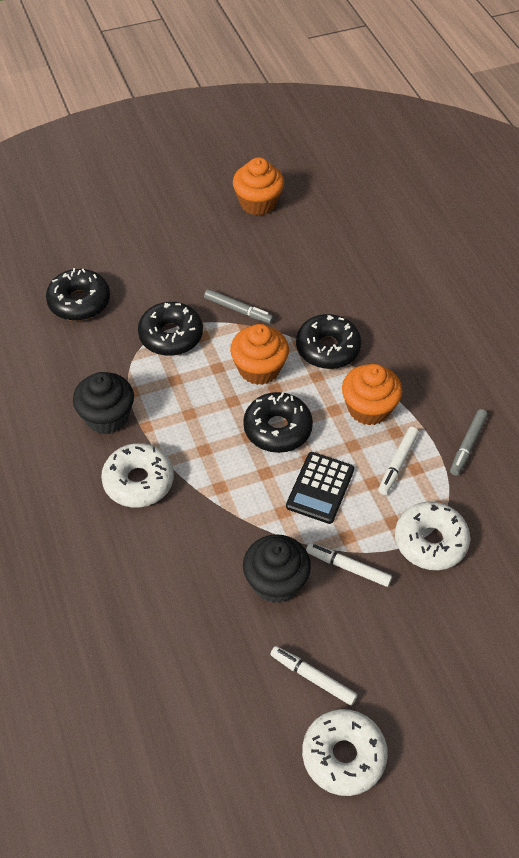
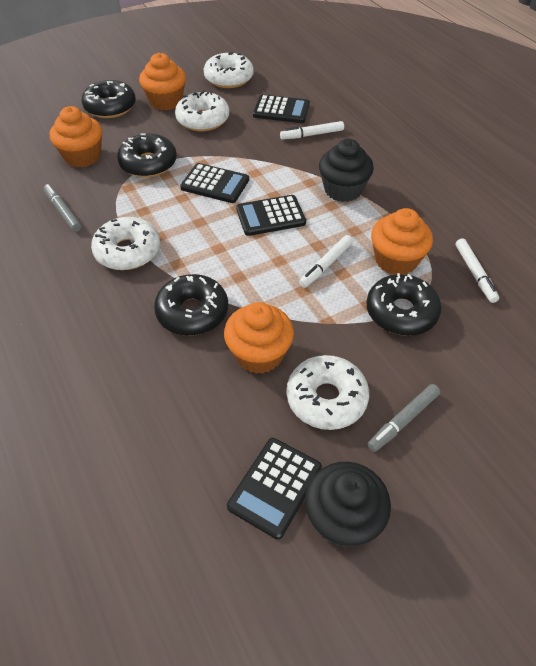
black calculator: [286,452,354,524] = 1 -> [180,163,249,203] [227,438,322,540] [236,195,306,236] [253,95,310,123] = 4
orange cupcake: [230,324,289,385] [233,157,284,215] [342,364,402,425] = 3 -> [50,106,102,168] [139,53,186,111] [224,302,294,374] [371,208,433,275] = 4
white donut: [101,443,174,507] [302,709,388,796] [395,501,470,570] = 3 -> [91,217,160,270] [175,90,229,131] [203,52,254,88] [286,355,369,430] = 4

